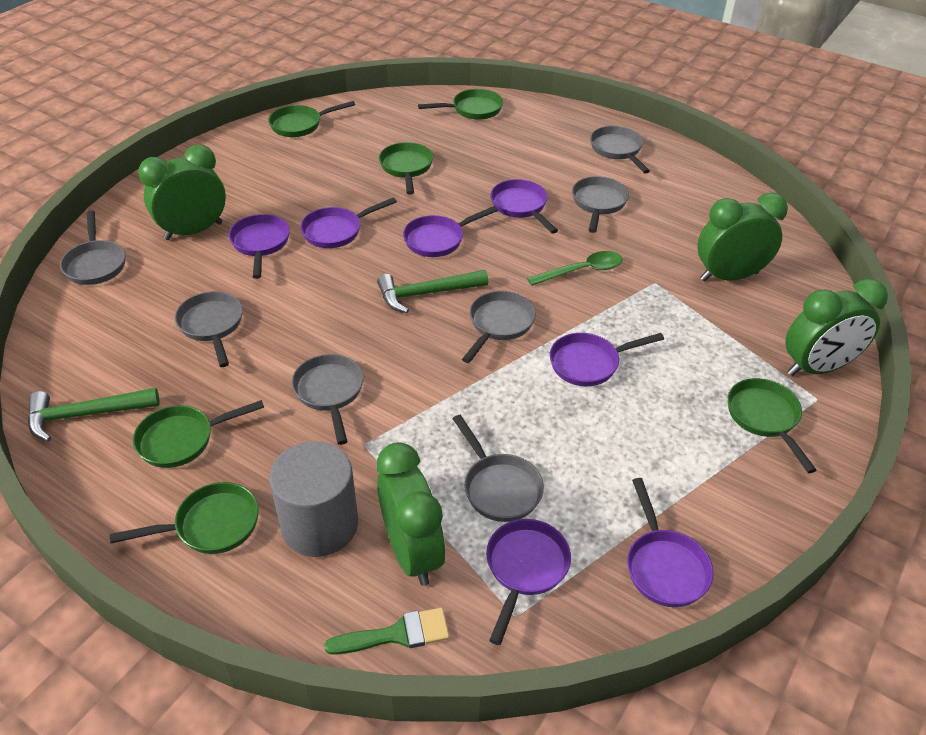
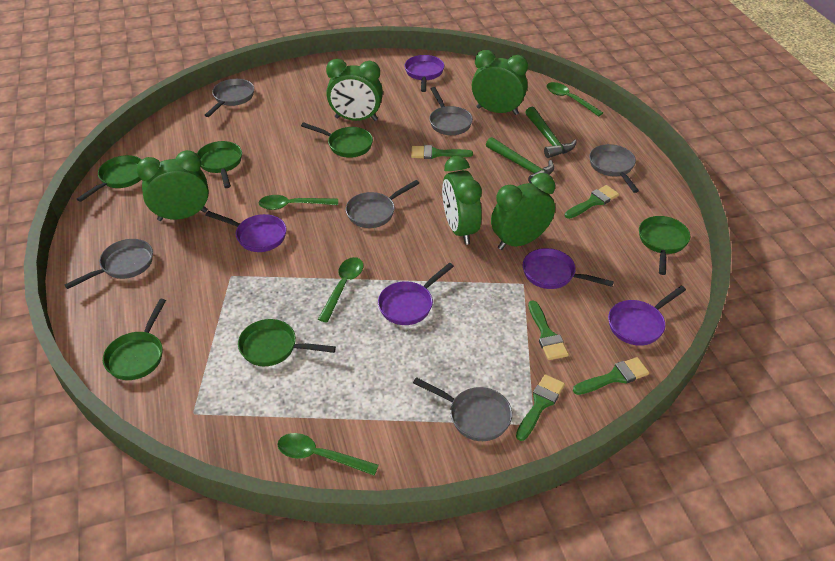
green brush: [324,608,450,655] = 1 -> [411,145,473,159] [516,374,565,441] [528,301,569,360] [565,185,619,219] [573,357,649,395] = 5
green clock: [138,144,226,240] [377,442,446,586] [698,193,788,281] [785,279,888,376] = 4 -> [137,150,209,221] [326,59,383,121] [442,156,482,245] [472,50,528,115] [491,173,555,250] = 5
green spoon: [527,251,623,286] = 1 -> [259,195,338,210] [277,433,378,476] [318,257,364,323] [546,82,603,117] = 4
grey cylinder: [269,441,358,557] = 1 -> none = 0
grey pan: [60,210,126,285] [175,291,243,367] [292,354,364,445] [453,415,544,522] [462,291,536,363] [572,176,629,233] [590,126,650,174] = 7 -> [65,239,153,289] [205,79,254,117] [346,180,419,228] [413,377,512,441] [429,87,473,135] [589,144,639,193] = 6
purple pan: [229,214,290,279] [300,197,397,248] [403,206,498,257] [486,519,571,645] [491,179,558,234] [550,333,664,386] [627,478,714,607] = 7 -> [205,211,286,252] [378,263,454,325] [404,55,444,92] [523,248,614,289] [608,286,686,346] = 5

